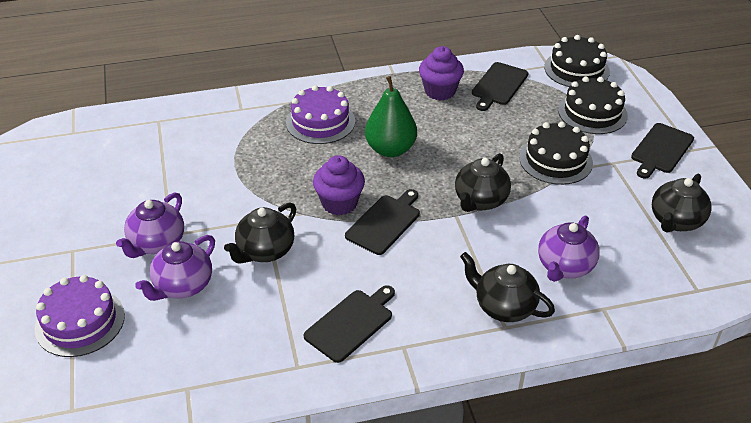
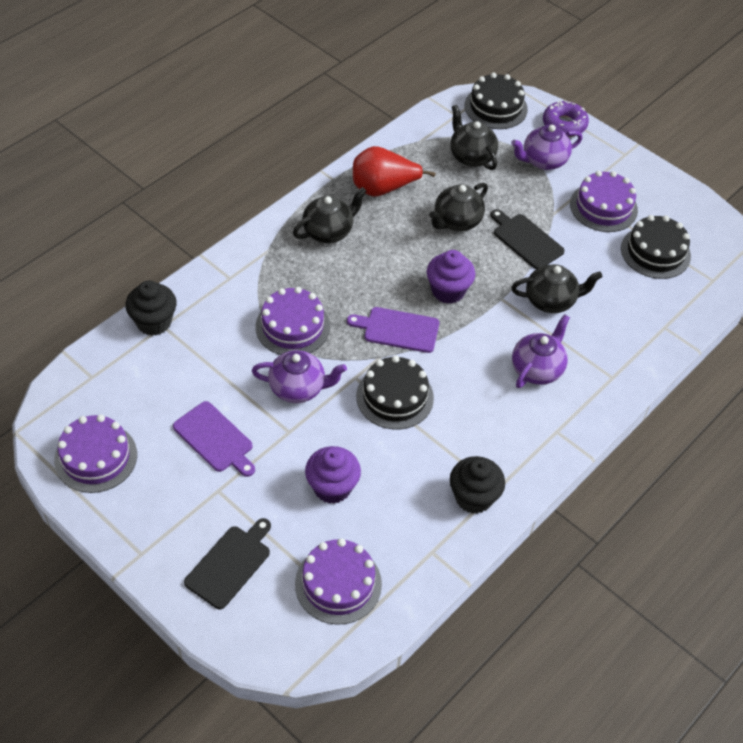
black cupcake: none = 0 -> [125,281,177,336] [450,456,505,514] = 2
black cutting board: [304,285,395,363] [345,189,420,255] [472,62,528,111] [631,123,694,178] = 4 -> [184,518,271,609] [490,209,565,269] = 2
green pear: [365,76,417,157] = 1 -> none = 0
purple cake: [35,275,125,357] [286,85,355,144] = 2 -> [54,414,137,493] [256,287,330,355] [295,538,382,625] [570,171,638,232] = 4
purple cutting board: none = 0 -> [173,401,255,477] [347,307,439,353] = 2
purple donut: none = 0 -> [543,100,589,137] = 1
red pear: none = 0 -> [353,146,436,197] = 1

